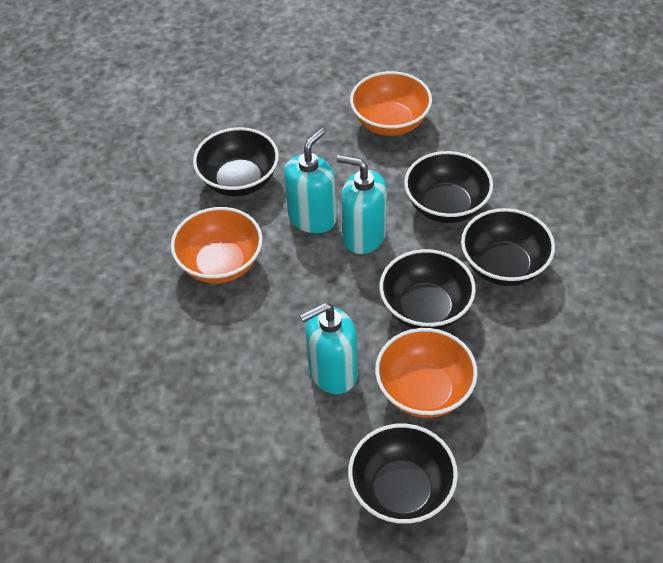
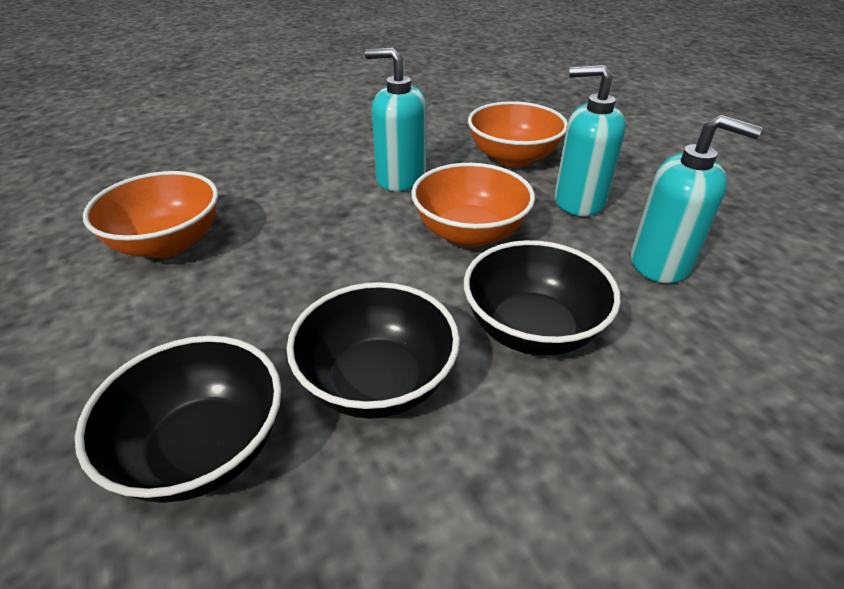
black bowl: [193,127,279,196] [348,424,458,524] [379,249,476,329] [404,151,493,223] [461,208,555,286] = 5 -> [75,336,281,503] [287,282,460,419] [464,240,621,356] = 3

